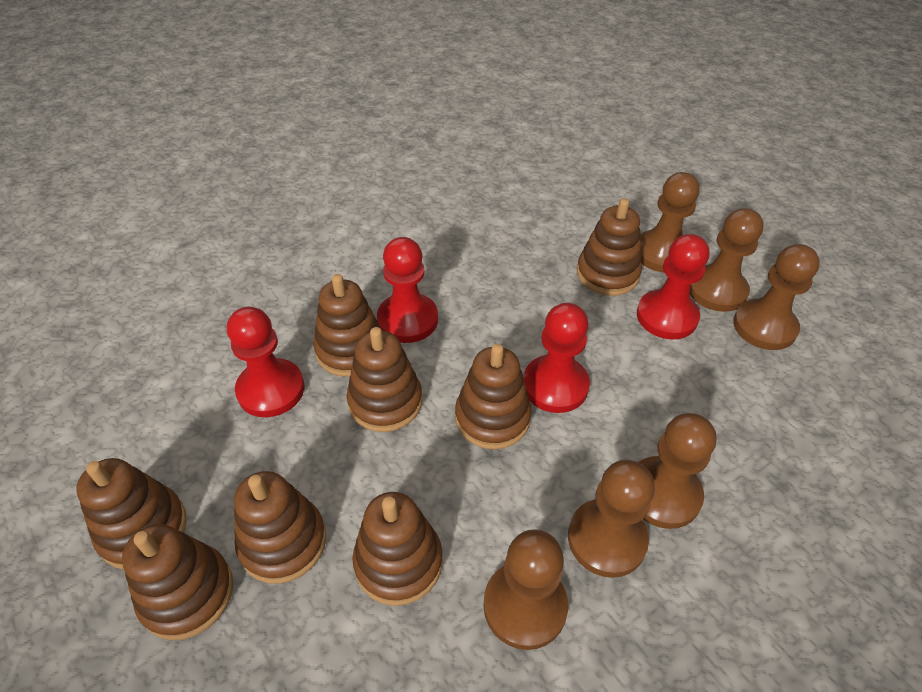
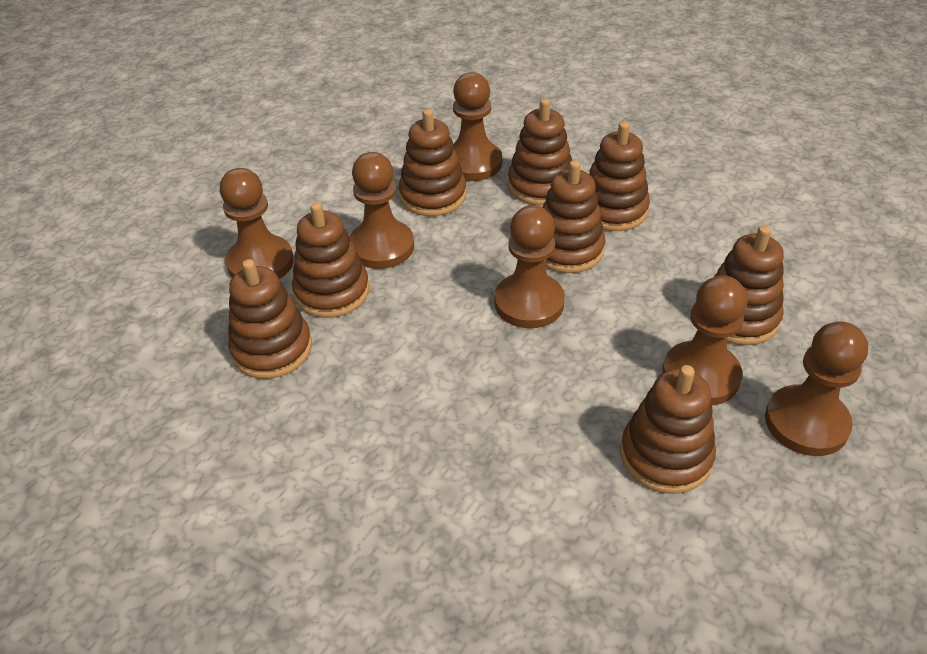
red pawn: [227,307,304,417] [377,237,438,343] [523,303,590,413] [637,234,709,339] = 4 -> none = 0

